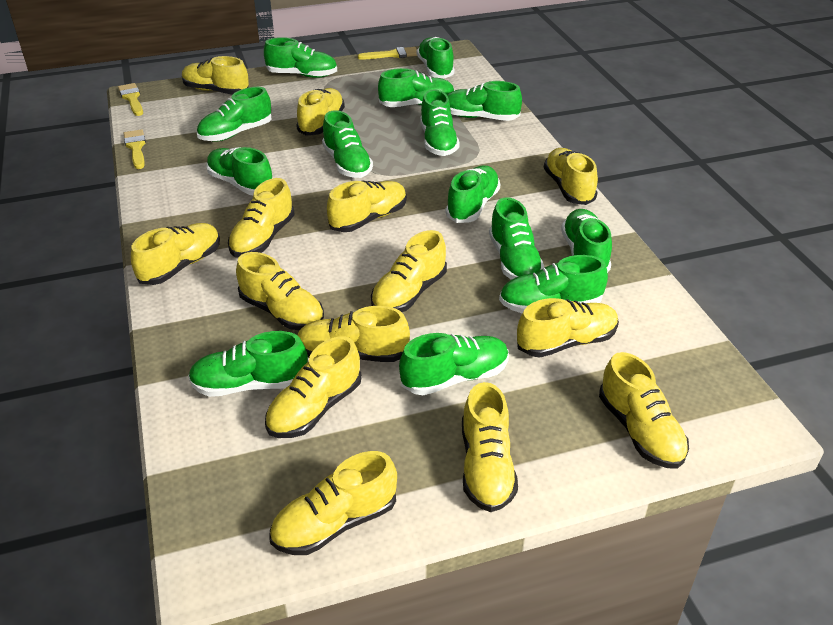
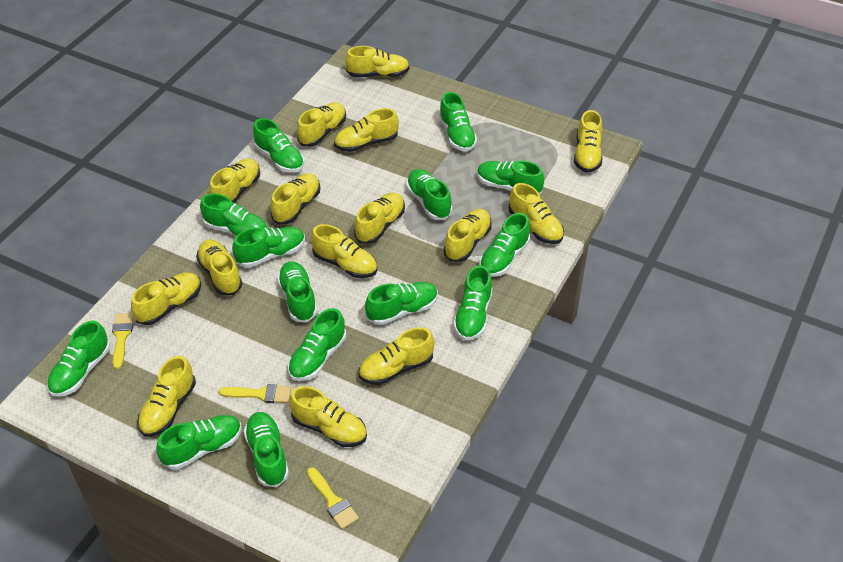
yellow shoe: [131,223,220,285] [182,56,249,95] [228,178,295,257] [236,252,324,331] [265,336,362,438] [270,451,397,555] [296,88,345,136] [297,306,410,362] [327,180,407,232] [371,230,447,312] [462,382,518,512] [517,298,619,357] [544,148,598,205] [599,352,689,469] = 14 -> [131,272,201,325] [137,356,196,437] [196,239,243,295] [209,158,260,203] [271,173,320,224] [289,386,367,447] [297,102,346,147] [311,224,377,278] [334,108,399,152] [345,46,410,77] [354,193,405,244] [359,327,434,385] [444,209,492,262] [509,183,564,244] [574,110,602,173] = 15

